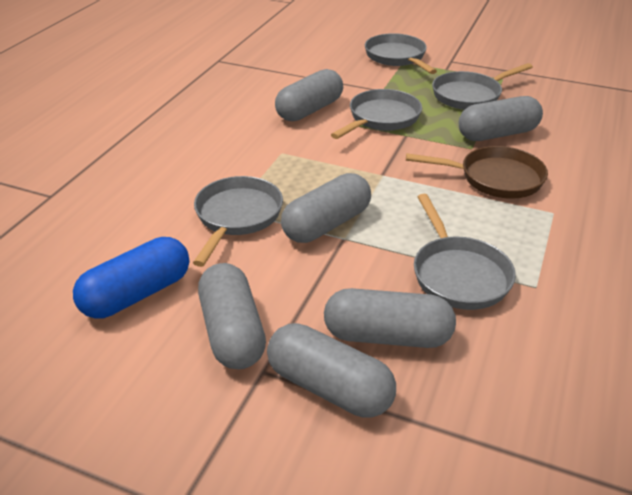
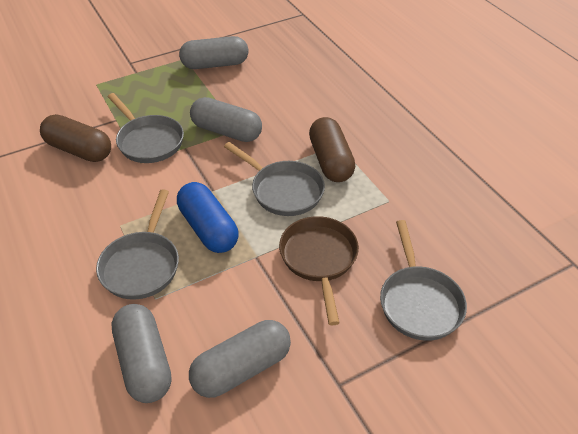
brown capsule: none = 0 -> [40,114,111,162] [309,117,355,182] = 2
grey capsule: [198,263,266,369] [267,323,396,418] [275,69,343,121] [281,173,371,243] [324,288,456,348] [458,96,543,141] = 6 -> [112,304,171,403] [179,36,248,69] [189,320,291,398] [190,97,262,142] = 4
grey pan: [193,176,283,267] [331,89,422,139] [365,33,437,74] [414,194,516,310] [432,63,533,110] = 5 -> [96,189,179,300] [107,93,184,163] [224,142,325,216] [380,220,467,341] = 4

